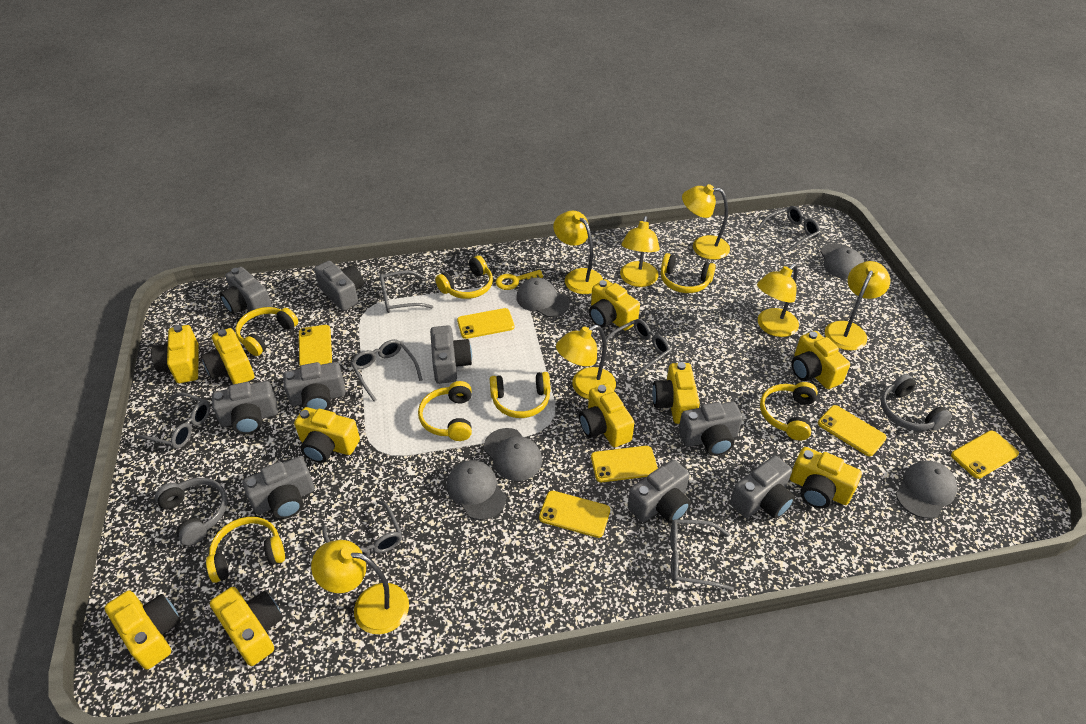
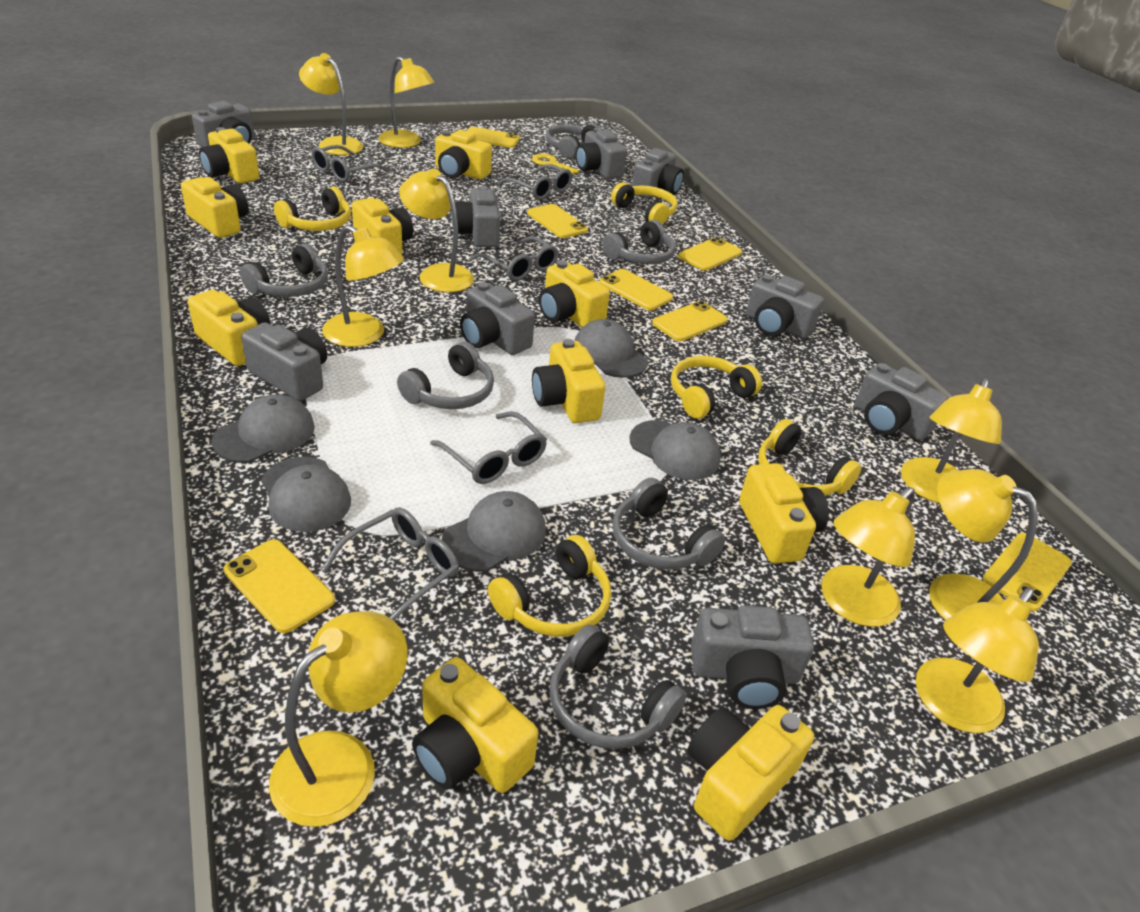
grey glasses: [134,392,210,449] [322,500,402,557] [351,339,423,401] [379,270,434,313] [600,319,671,380] [670,519,734,591] [757,206,820,253] = 7 -> [312,145,389,182] [321,507,459,621] [430,411,547,484] [471,236,558,281] [498,164,572,200] = 5
grey headphones: [155,478,227,546] [880,374,952,431] = 2 -> [240,243,328,297] [397,342,494,409] [546,123,601,159] [550,624,686,749] [603,220,676,265] [612,478,725,570] = 6
yellow headphones: [206,517,285,583] [235,307,298,356] [418,381,472,441] [435,256,493,299] [490,372,550,418] [661,253,716,293] [760,382,818,441] = 7 -> [274,187,351,231] [488,535,611,637] [611,182,678,225] [671,356,762,419] [758,419,861,496] = 5
yellow lamp: [311,540,409,634] [553,211,603,294] [556,325,616,399] [620,216,660,287] [682,184,730,260] [757,264,799,337] [825,261,890,351] = 7 -> [269,611,407,827] [299,53,363,155] [322,225,404,347] [378,56,435,148] [399,169,474,292] [821,487,915,627] [901,378,1002,503] [916,587,1039,733] [929,469,1038,620] = 9
yellow phone: [299,325,332,366] [457,308,515,339] [539,491,610,538] [591,446,658,482] [818,405,887,456] [951,430,1019,479] = 6 -> [223,539,335,633] [467,127,520,148] [527,204,588,238] [599,269,673,310] [652,301,728,341] [678,237,742,271] [983,533,1072,611] = 7

